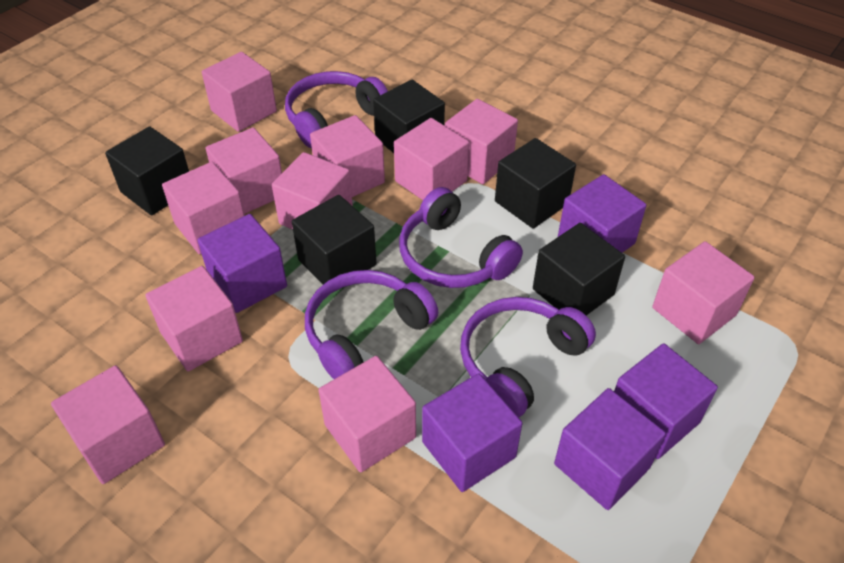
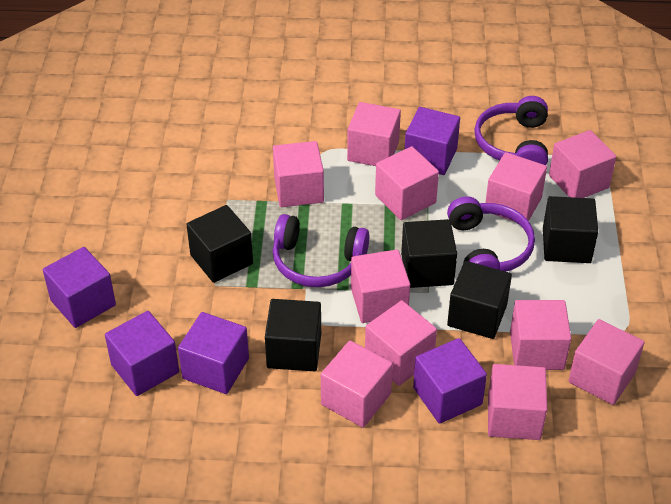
purple headphones: [285,71,388,148] [305,270,438,379] [399,187,523,288] [460,297,596,417] = 4 -> [272,214,370,287] [447,196,535,272] [474,96,548,165] = 3

